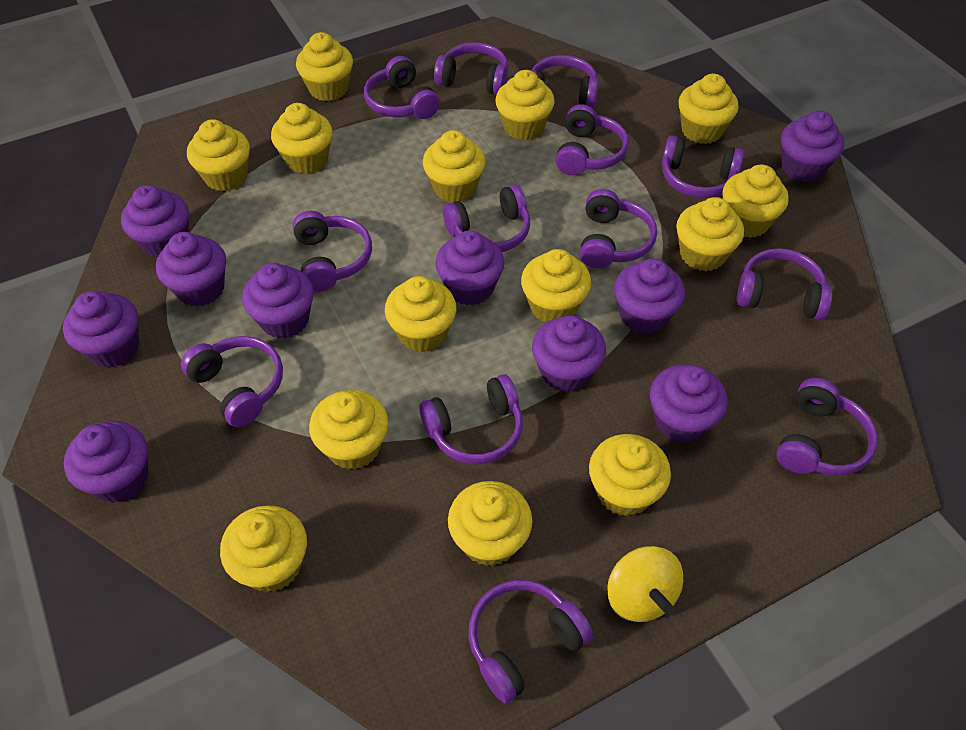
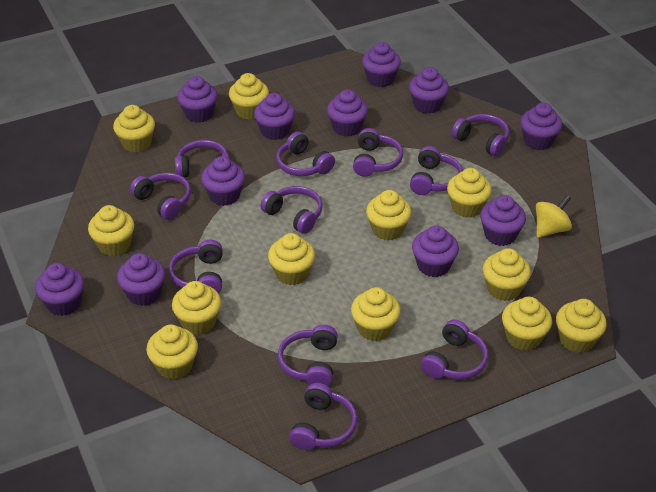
purple cupcake: [63,291,139,367] [64,421,148,503] [121,185,189,258] [156,232,226,307] [242,263,314,338] [435,230,505,305] [532,315,606,392] [614,258,685,334] [650,364,727,443] [781,110,844,182] = 10 -> [35,263,84,316] [117,253,165,306] [177,76,218,123] [201,156,245,206] [254,93,295,140] [327,89,368,137] [362,42,401,87] [409,67,449,114] [412,225,459,277] [480,195,526,246] [520,103,562,150] = 11
purple headphones: [181,336,283,427] [293,211,372,292] [364,56,440,119] [419,374,523,464] [434,42,508,95] [443,184,530,252] [469,580,593,704] [531,55,599,108] [556,104,629,175] [580,189,657,268] [662,135,744,198] [737,248,833,320] [776,378,878,476] = 13 -> [130,173,191,220] [169,239,223,293] [175,140,229,178] [260,186,323,234] [276,131,335,176] [278,325,338,386] [289,383,358,450] [353,128,403,177] [410,146,463,195] [421,319,488,380] [452,114,509,156] = 11
yellow cupcake: [187,119,250,191] [220,505,307,592] [271,103,333,174] [296,32,353,101] [309,390,388,470] [385,276,456,352] [423,130,486,202] [448,481,532,566] [495,70,555,140] [521,249,591,322] [589,434,671,516] [676,197,744,271] [678,74,739,144] [722,164,789,238] = 14 -> [88,205,134,256] [113,105,155,153] [146,324,198,380] [172,281,221,335] [229,73,269,120] [268,233,315,285] [351,287,401,341] [366,190,411,241] [447,168,492,218] [483,248,531,301] [502,297,552,351] [556,299,607,353] = 12

